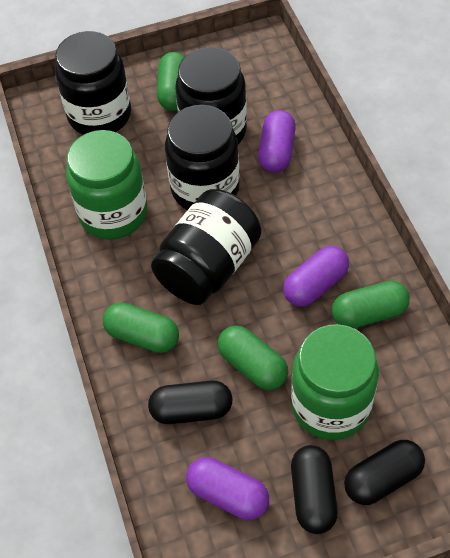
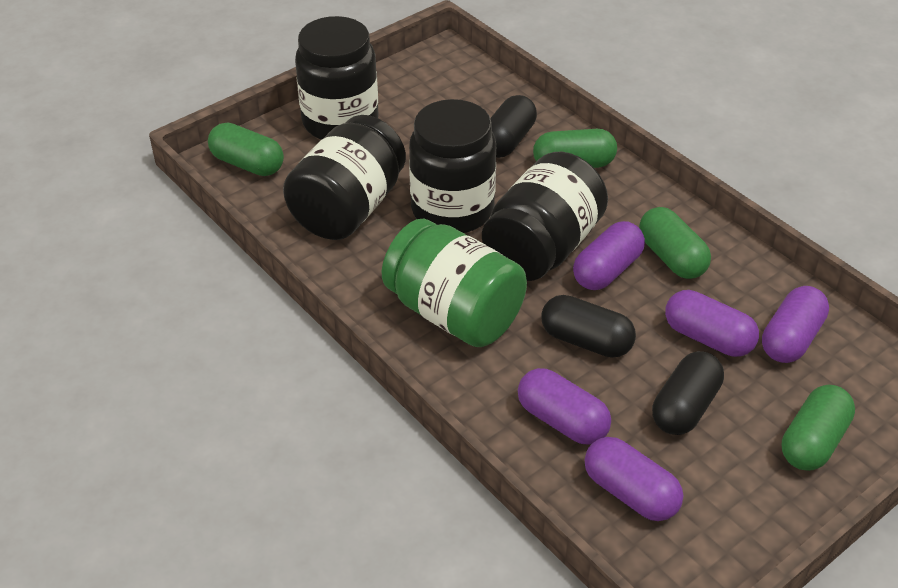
green jar: [66,130,147,240] [291,324,379,440] = 2 -> [382,219,527,347] = 1
purple capsule: [186,457,269,520] [258,110,296,173] [283,246,349,307] = 3 -> [518,368,611,445] [573,221,645,290] [585,437,683,521] [665,290,759,357] [762,286,829,363] = 5

